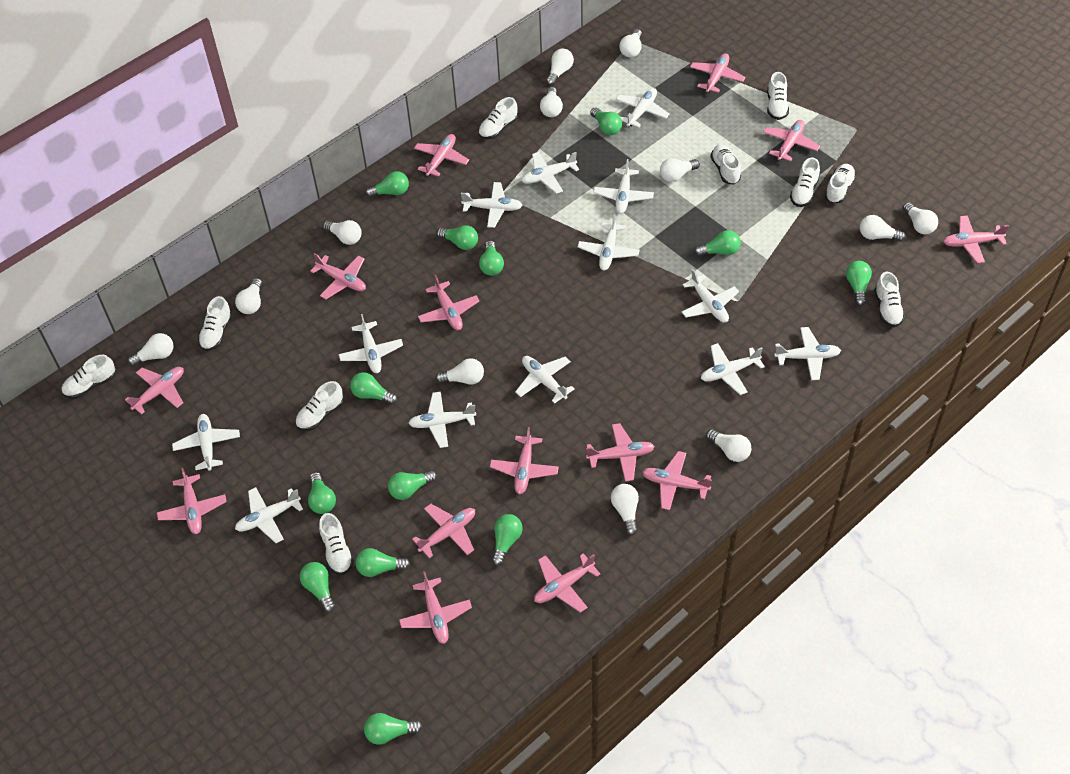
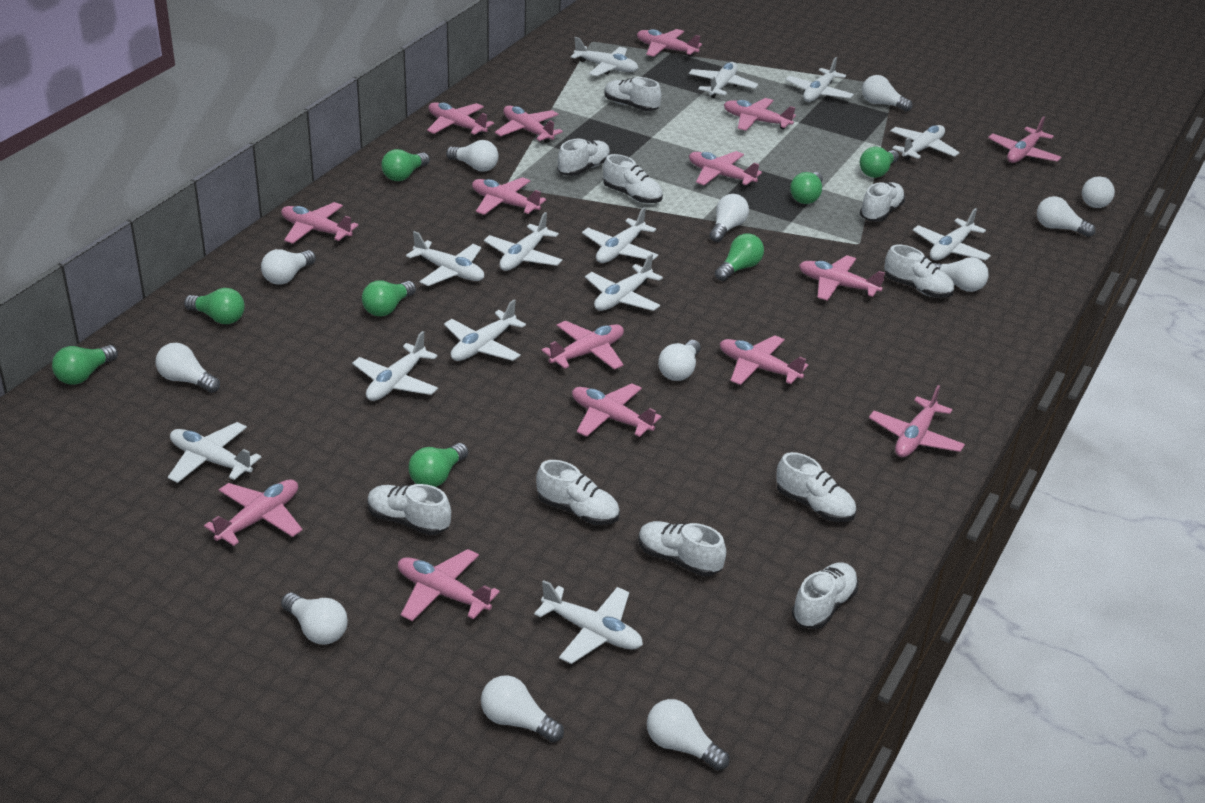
green light bulb: [300,562,335,612] [308,472,336,514] [350,372,397,405] [356,548,410,577] [364,713,423,745] [365,171,409,198] [388,470,437,500] [437,225,478,250] [479,241,504,276] [492,514,522,566] [590,108,622,135] [694,230,741,257] [846,261,872,306] = 13 -> [52,345,118,385] [184,288,245,324] [362,280,416,316] [381,149,430,181] [408,443,468,487] [715,234,764,281] [790,172,823,204] [860,147,899,178] = 8
pink plane: [125,367,184,415] [157,468,227,534] [310,253,366,299] [399,572,472,644] [412,504,475,558] [414,134,469,177] [418,275,479,330] [490,427,559,494] [534,553,600,613] [586,423,655,482] [642,451,712,510] [690,53,745,93] [763,120,820,161] [943,216,1009,263] = 14 -> [204,480,303,546] [281,202,359,244] [398,549,500,621] [427,102,494,136] [472,177,546,215] [495,105,563,143] [542,321,624,370] [572,383,662,437] [637,29,702,57] [689,151,762,186] [720,335,808,385] [724,98,796,131] [799,255,885,301] [869,385,965,457] [988,116,1061,163] = 15

